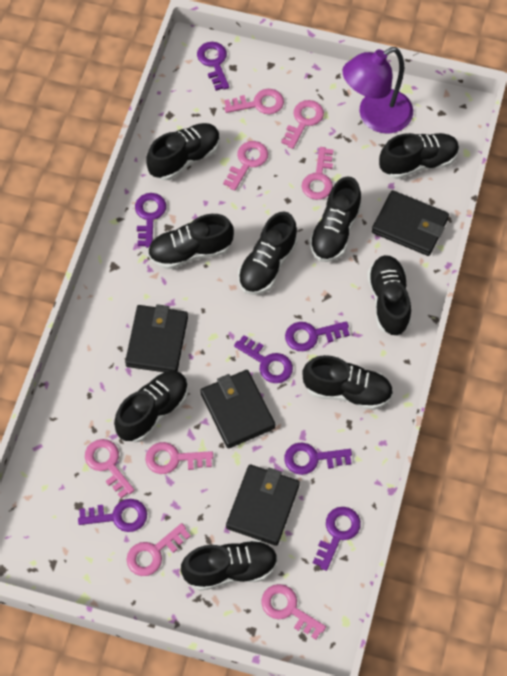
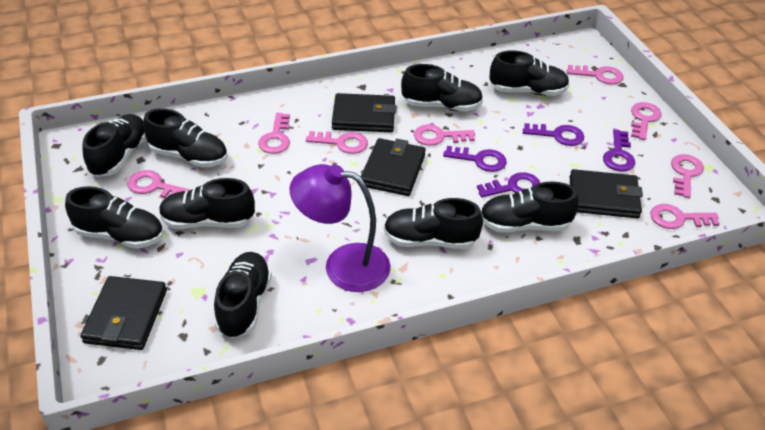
purple key: [78,499,147,532] [135,193,166,248] [197,42,229,91] [234,335,293,383] [284,442,352,475] [285,321,350,351] [313,507,361,571] = 7 -> [443,146,507,172] [477,172,540,197] [523,123,584,146] [603,129,635,171] = 4

